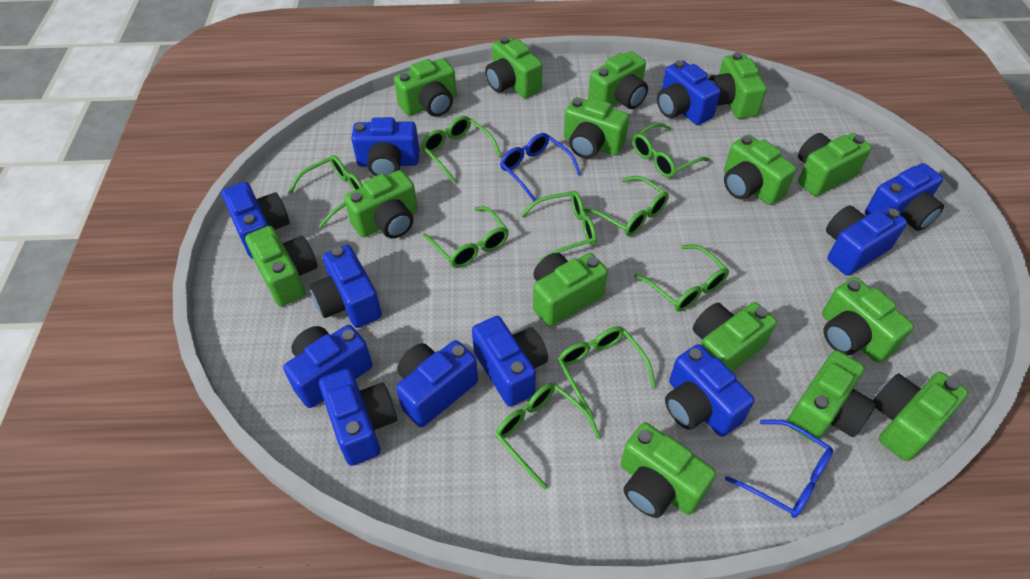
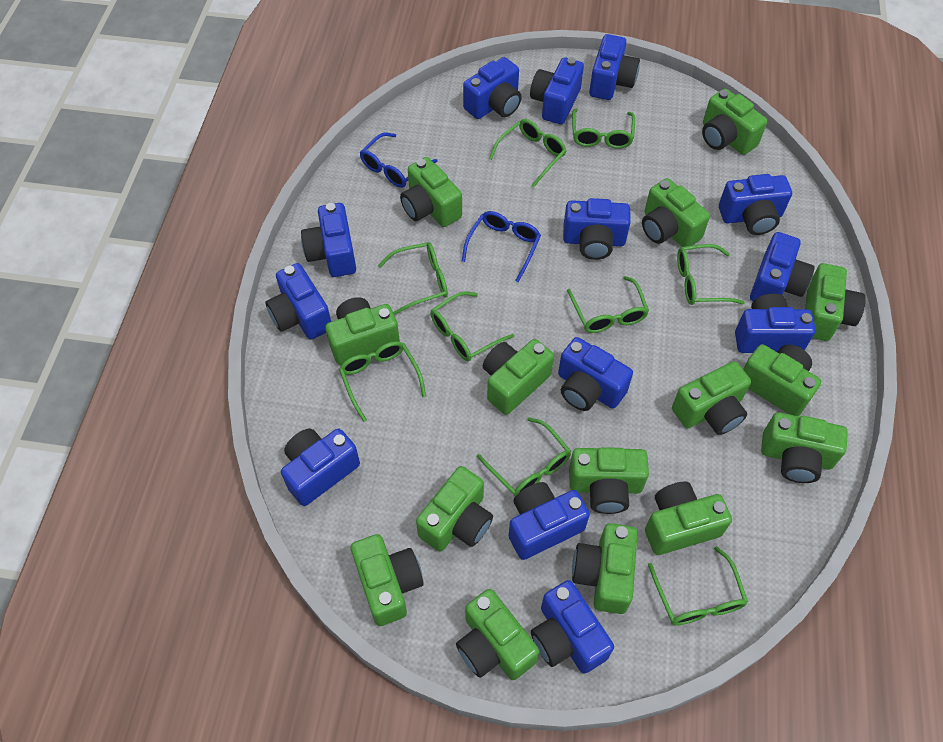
blue camera: [221,182,290,258] [283,325,372,408] [309,245,382,328] [319,368,397,466] [351,117,419,176] [396,340,478,427] [472,316,548,407] [657,60,721,125] [665,344,754,437] [826,206,907,275] [865,163,944,231] = 11 -> [266,263,331,340] [281,428,360,506] [301,203,356,277] [463,57,522,119] [508,482,590,560] [530,57,584,125] [531,580,614,673] [558,337,633,411] [563,198,631,260] [589,34,640,100] [719,174,792,235] [735,294,816,353] [750,232,814,301] = 13

